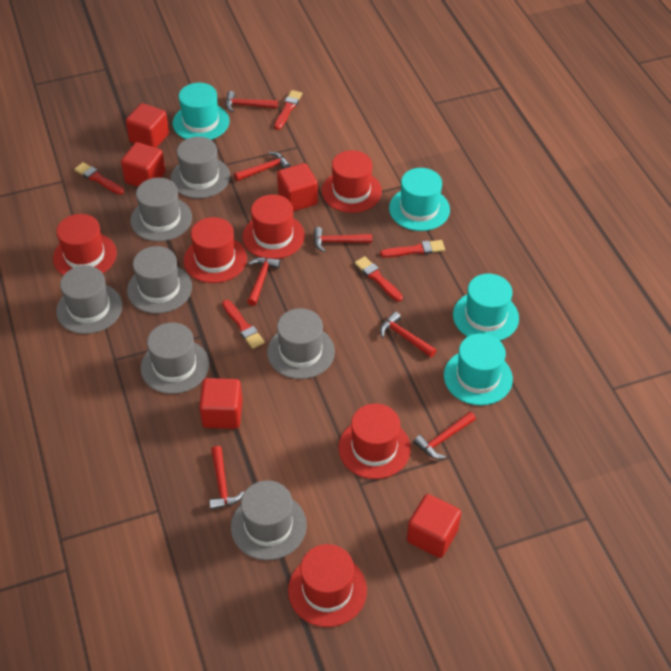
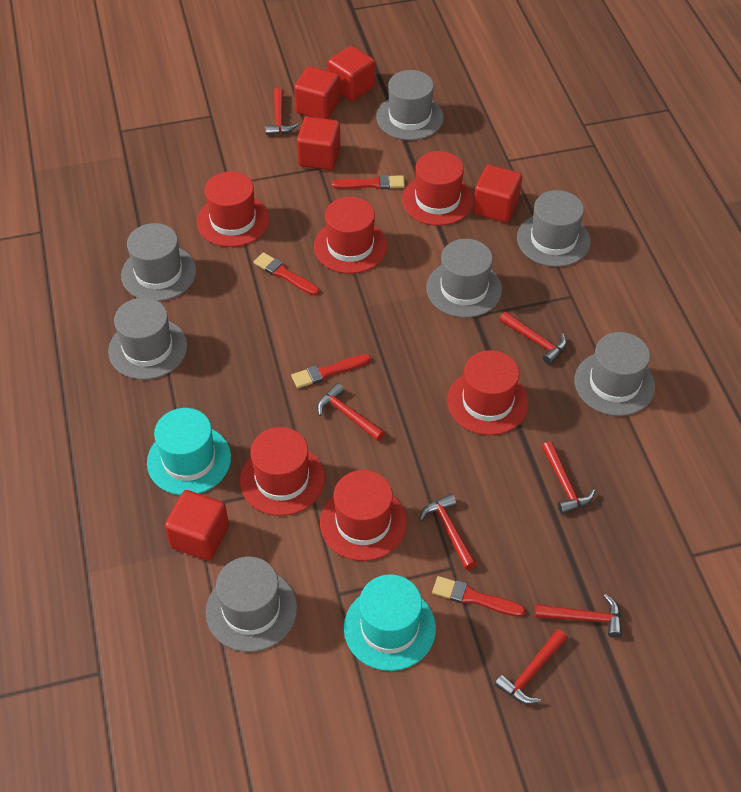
red brush: [74,162,124,195] [222,300,265,349] [274,90,302,130] [355,256,403,302] [380,240,445,258] = 5 -> [254,252,319,296] [291,354,371,388] [332,175,405,189] [432,576,525,617] = 4
turquoise hat: [172,83,230,140] [389,168,450,231] [444,333,513,405] [453,274,519,341] = 4 -> [147,408,231,495] [344,574,436,671] = 2

